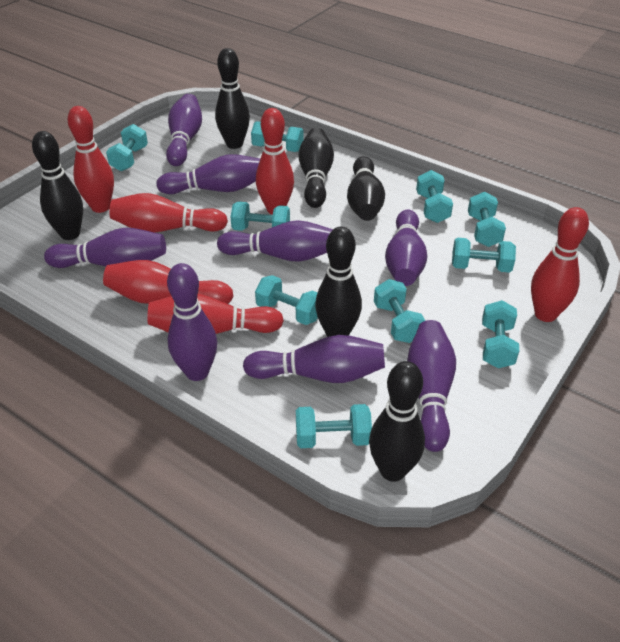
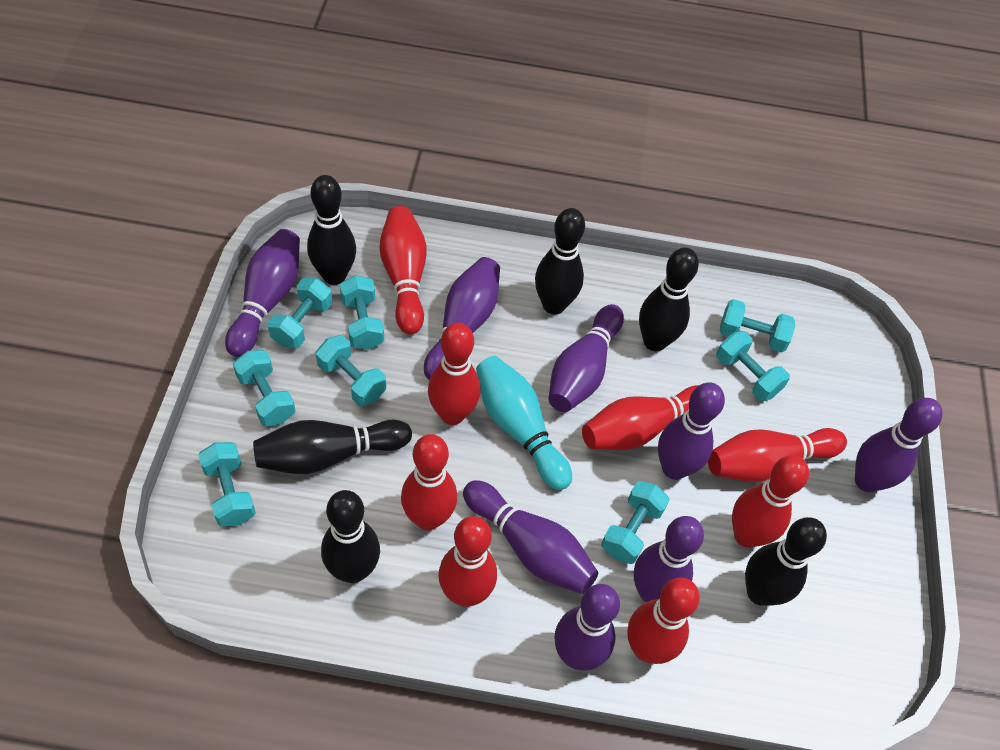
red bowling pin: [68,106,114,213] [103,260,233,304] [109,193,228,233] [147,294,284,334] [256,108,294,215] [531,207,589,322] = 6 -> [379,206,427,334] [401,434,457,531] [428,323,481,425] [438,516,497,607] [582,385,699,450] [627,578,700,664] [708,428,847,482] [732,455,809,548] = 8
turquoise bowling pin: none = 0 -> [476,356,572,490] = 1
turquoise dumbbell: [106,124,148,171] [230,201,290,231] [251,121,303,152] [255,275,318,325] [296,404,372,448] [374,279,426,343] [416,170,453,223] [452,238,516,273] [468,192,506,247] [482,300,519,368] = 10 -> [198,442,256,527] [233,350,296,426] [268,278,333,348] [316,335,386,406] [340,275,384,350] [601,481,670,564] [716,331,790,401] [720,299,795,353] = 8

